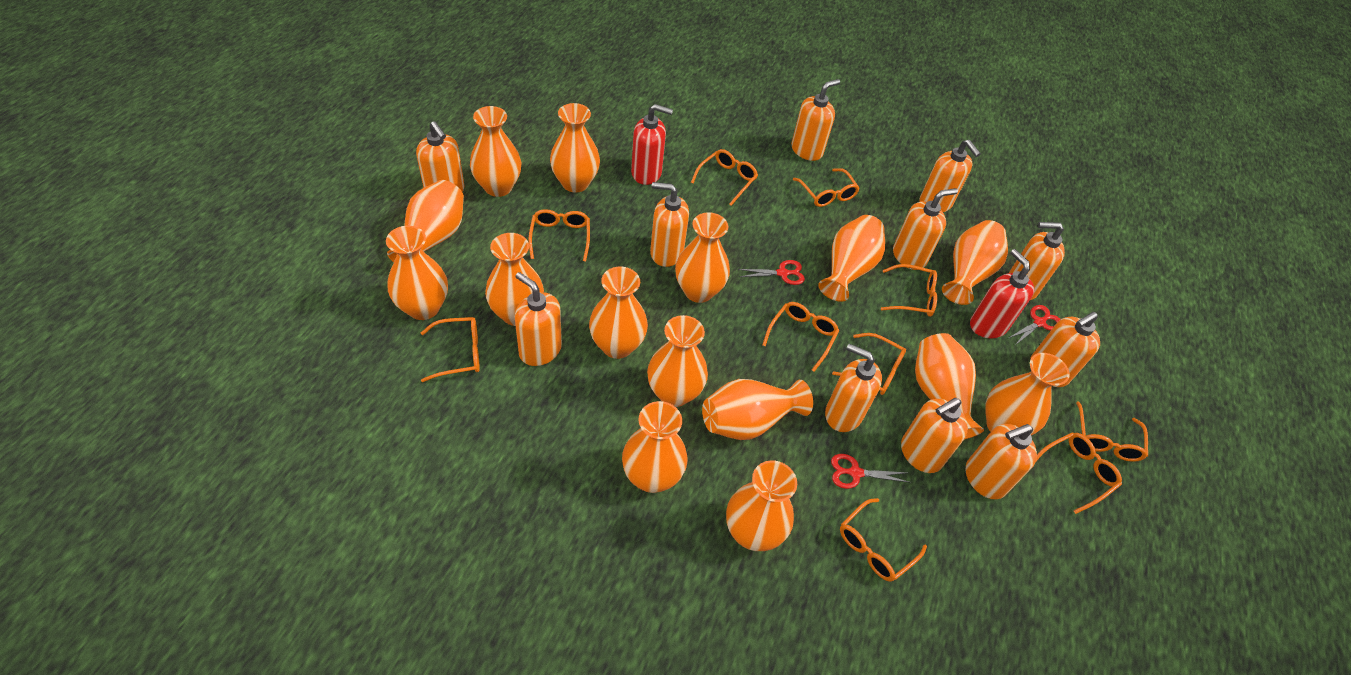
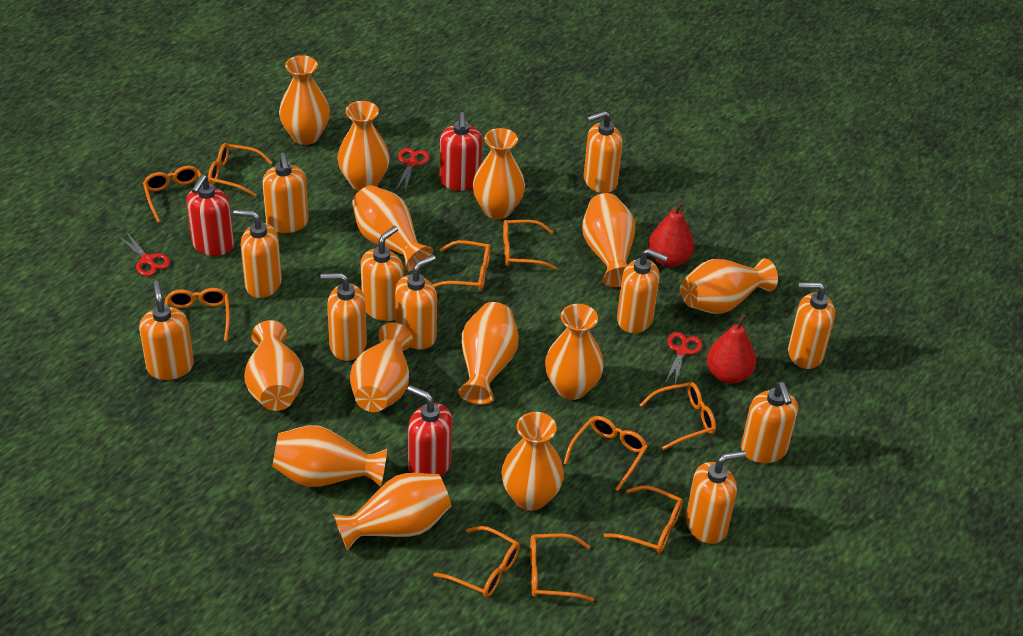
orange vase: [386,226,448,320] [387,180,464,263] [470,106,522,197] [485,233,544,326] [550,103,600,192] [589,267,648,359] [622,401,687,493] [647,315,708,407] [675,212,730,303] [702,379,813,440] [726,460,797,551] [818,215,885,302] [915,333,984,439] [942,220,1008,305] [985,353,1070,435] = 15 -> [244,320,304,411] [272,425,387,487] [279,55,330,145] [333,473,452,551] [338,101,390,191] [350,323,413,412] [352,185,433,272] [458,302,519,405] [473,128,525,219] [501,412,564,511] [545,304,604,400] [582,193,635,287] [681,258,778,314] = 13
red pear: none = 0 -> [648,201,694,267] [707,314,756,384] = 2
red soap dispenser: [631,104,673,185] [970,249,1034,338] = 2 -> [186,175,234,256] [407,385,452,477] [439,112,482,191] = 3

